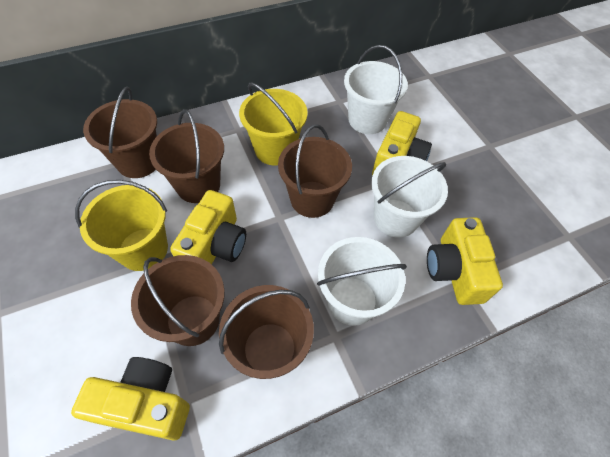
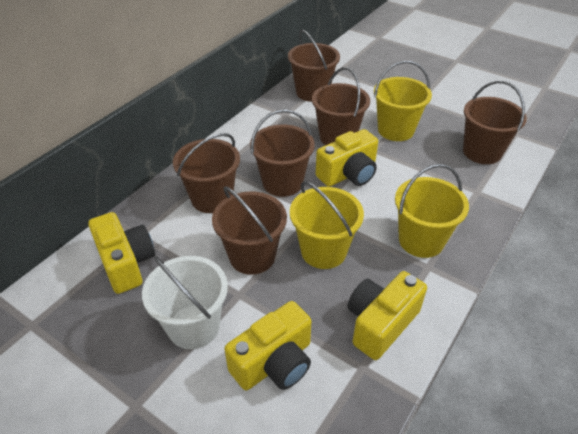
brown bucket: [83,87,157,178] [131,255,225,346] [149,110,224,203] [219,285,314,379] [278,125,352,218] = 5 -> [173,133,240,213] [212,186,287,275] [250,109,315,197] [288,30,340,102] [312,67,370,145] [463,81,527,164] = 6
white bucket: [317,237,407,326] [344,45,408,134] [371,156,448,238] = 3 -> [142,256,228,349] = 1
yellow bucket: [75,180,168,271] [239,83,308,165] = 2 -> [290,181,364,269] [374,61,432,141] [395,164,469,258] = 3

